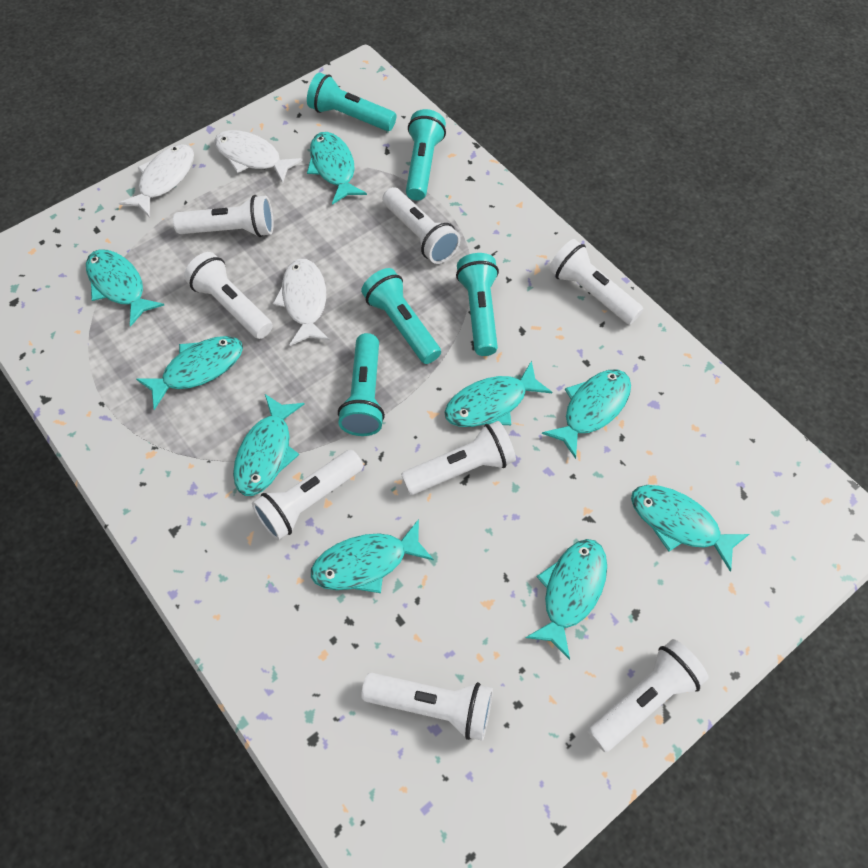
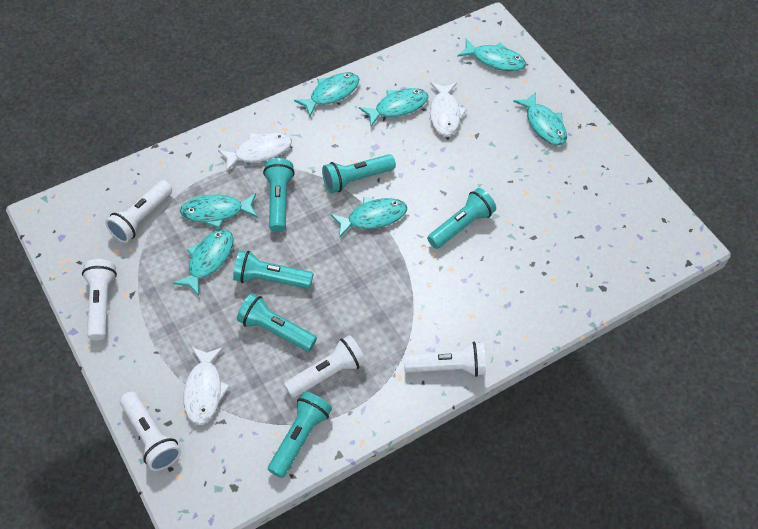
turquoise fish: [86,249,164,327] [136,336,243,410] [233,394,305,496] [307,132,367,205] [311,519,434,593] [444,361,552,427] [525,539,607,660] [541,369,631,459] [631,485,749,572] = 9 -> [173,229,233,296] [180,193,258,228] [294,72,359,117] [330,197,407,238] [359,88,428,126] [457,39,526,71] [513,92,567,146] = 7
turquoise flashlight: [307,72,397,131] [338,333,385,436] [361,268,441,364] [406,109,446,200] [456,253,499,356] = 5 -> [233,250,313,289] [237,293,317,352] [263,158,295,232] [268,392,332,478] [322,154,396,193] [427,188,496,249] = 6
white flashlight: [173,195,274,237] [184,252,273,339] [252,450,363,540] [361,673,493,741] [383,187,461,264] [401,421,516,495] [549,239,644,325] [587,639,709,752] = 8 -> [82,259,117,340] [105,180,172,243] [120,392,181,471] [284,335,366,398] [403,342,486,377] = 5

